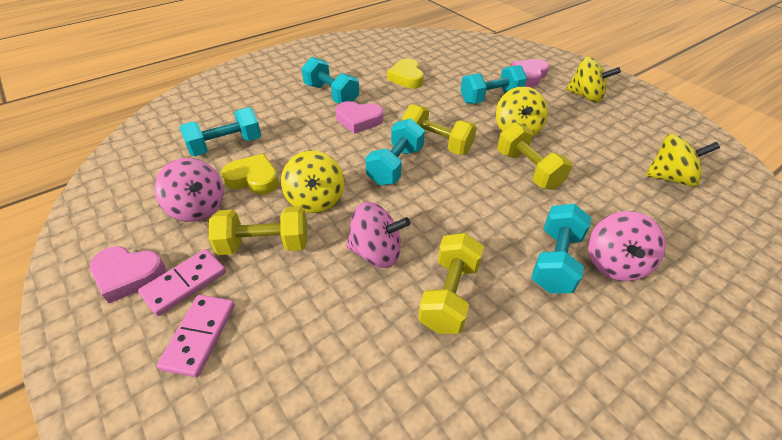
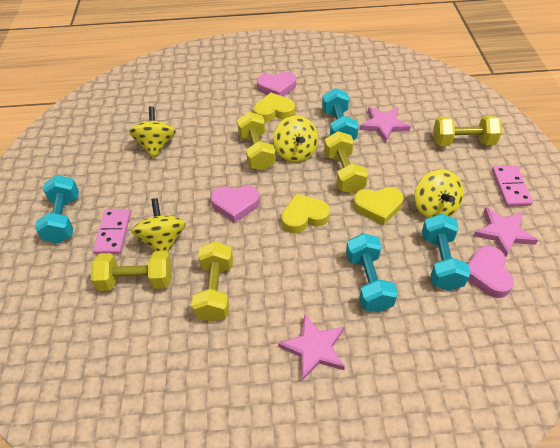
pink spinning top: [154,158,223,222] [346,202,410,268] [588,211,666,281] = 3 -> none = 0
pink star: none = 0 -> [278,314,345,381] [360,107,411,143] [474,207,538,257] = 3
turquoise dumbbell: [180,107,261,156] [302,57,359,104] [366,118,425,185] [460,65,527,104] [531,204,591,293] = 5 -> [35,175,79,243] [322,88,359,140] [346,233,398,312] [422,213,471,291] = 4
yellow dumbbell: [209,206,307,255] [402,104,477,155] [418,233,484,334] [497,122,572,190] = 4 -> [91,251,172,291] [192,241,233,322] [237,112,276,171] [324,131,368,194] [433,116,502,146] = 5
yellow heart: [221,154,279,195] [387,59,424,88] = 2 -> [254,93,295,122] [281,194,330,233] [354,187,403,225] = 3

